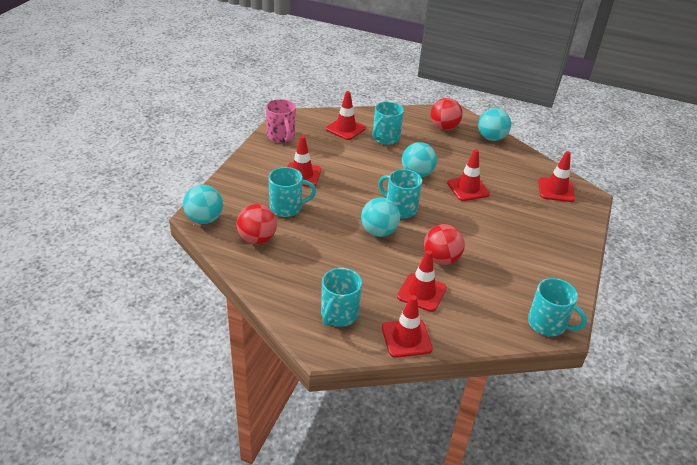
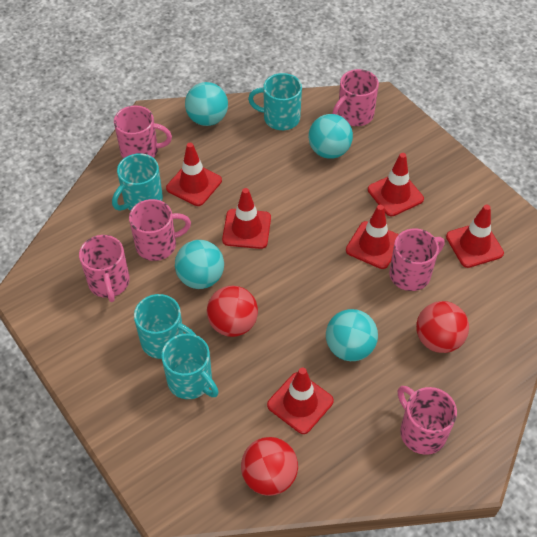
pink mug: [266,99,296,143] = 1 -> [79,235,130,302] [114,105,172,159] [129,199,191,261] [332,69,379,126] [389,228,445,291] [398,386,457,455] = 6
turquoise mug: [269,167,316,217] [321,268,362,327] [372,101,404,145] [378,169,422,219] [528,278,587,336] = 5 -> [112,153,163,211] [134,294,196,359] [161,333,219,399] [248,73,302,130] = 4

